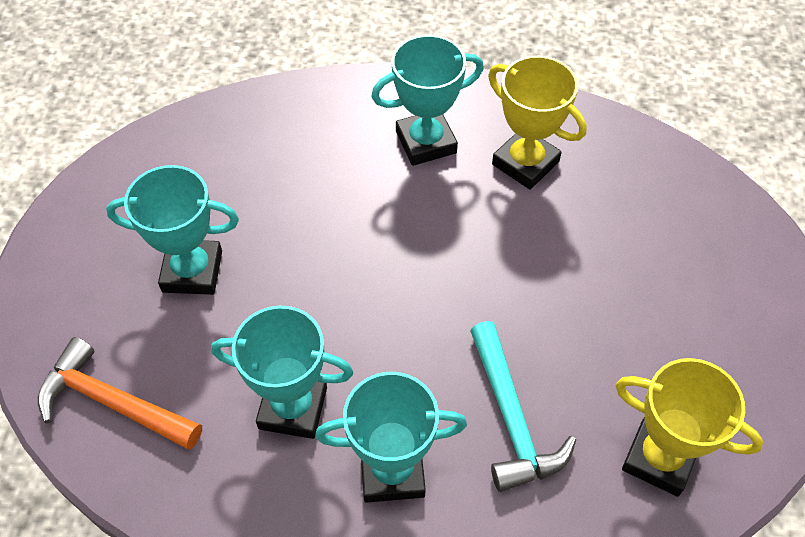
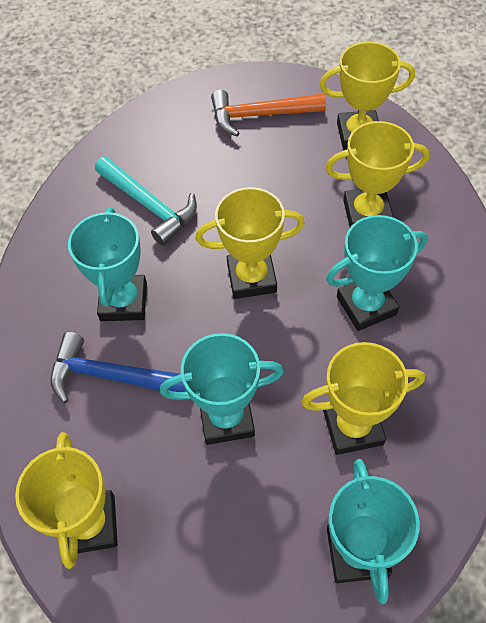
blue hammer: none = 0 -> [50,332,187,403] = 1
yellow trophy: [488,56,587,190] [616,358,763,497] = 2 -> [15,432,118,569] [196,187,305,299] [301,342,425,455] [319,42,415,150] [326,121,429,227] = 5

